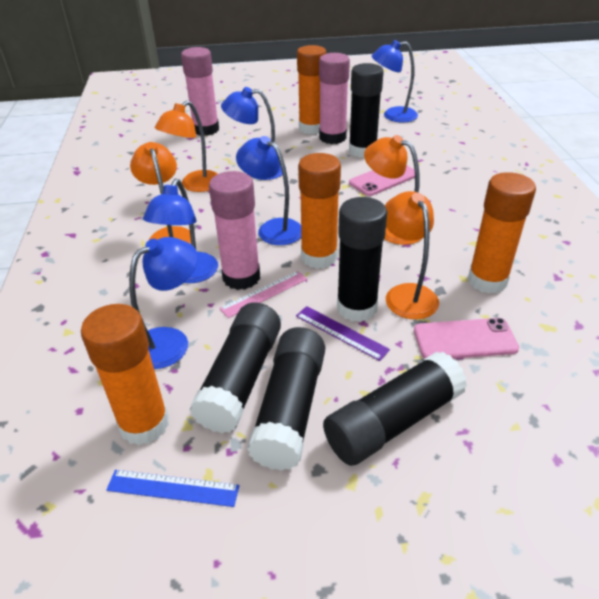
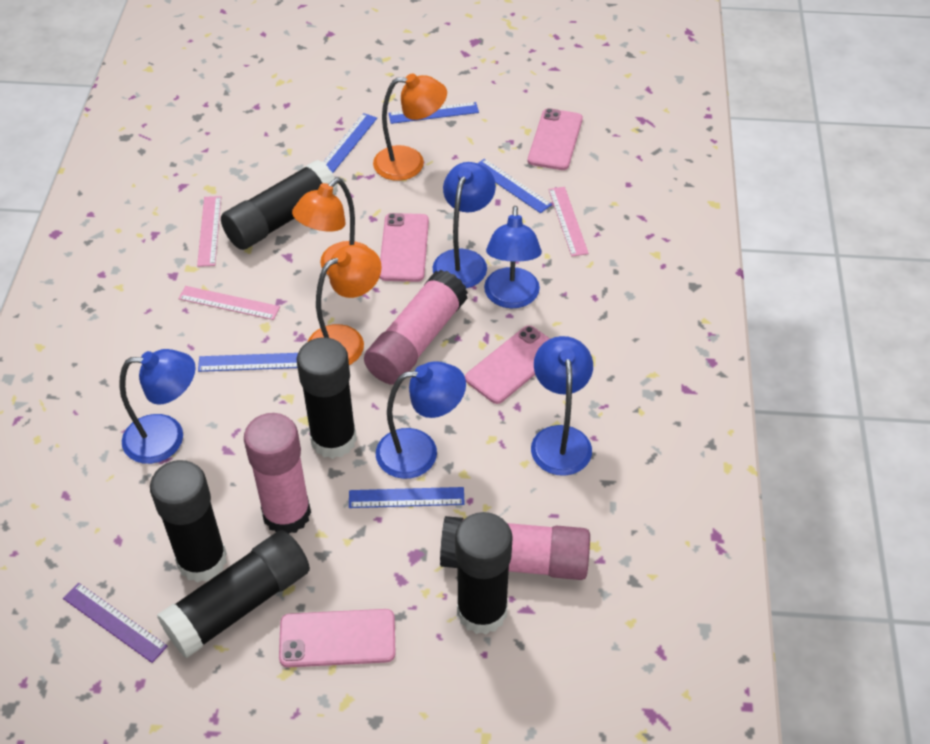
blue ruler: [106,470,240,507] = 1 -> [198,353,298,372] [323,113,377,173] [349,487,465,508] [388,102,479,124] [478,159,552,213] = 5
orange glue stick: [81,304,169,445] [297,45,326,134] [298,153,341,269] [468,172,536,293] = 4 -> none = 0
orange lamp: [130,142,191,244] [155,101,217,192] [364,135,421,245] [385,191,439,319] = 4 -> [292,178,369,276] [308,245,382,365] [373,73,447,181] = 3
pink phone: [349,165,415,196] [414,318,519,359] = 2 -> [279,609,395,667] [379,213,429,282] [465,326,550,404] [528,108,583,170] = 4
pink ruler: [219,271,307,318] = 1 -> [178,286,280,320] [197,196,221,267] [548,187,589,257] = 3

